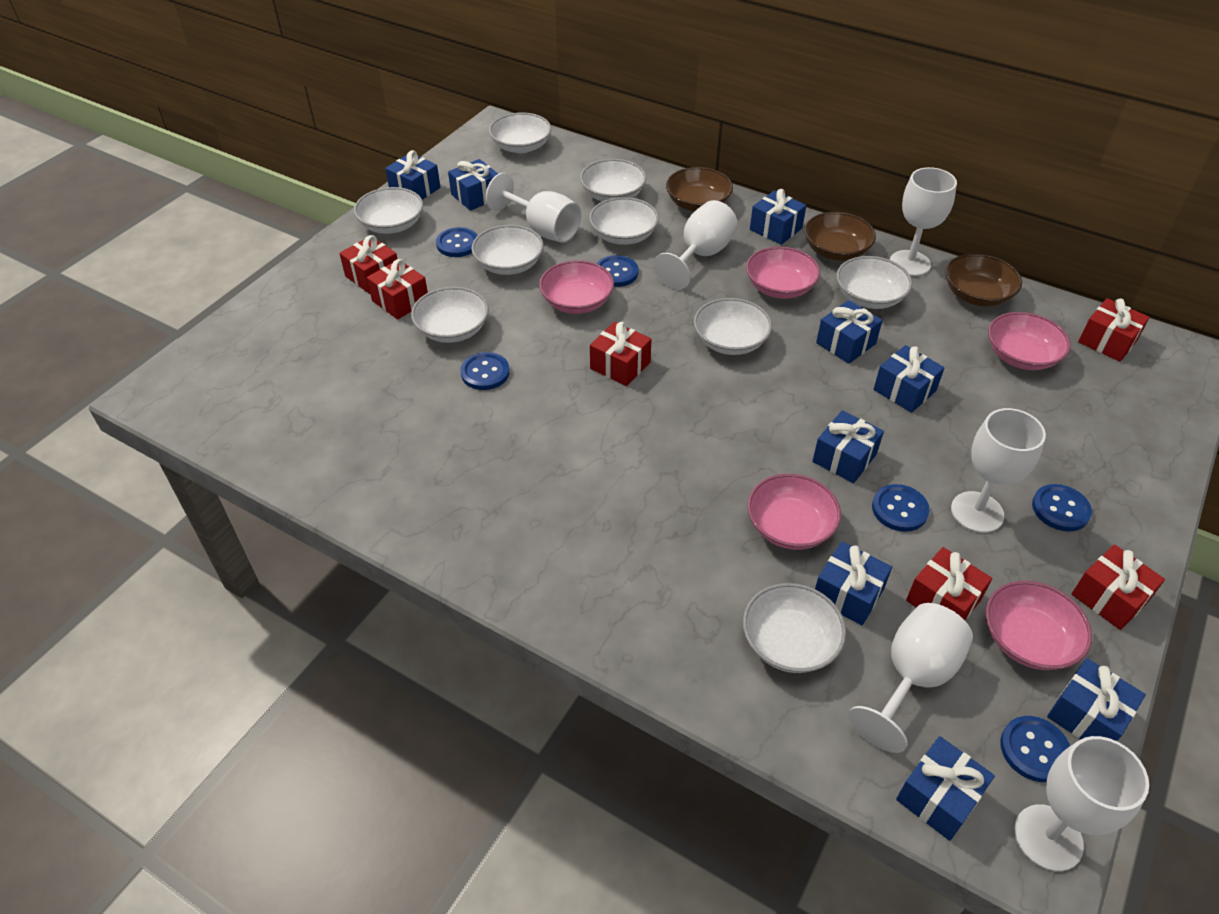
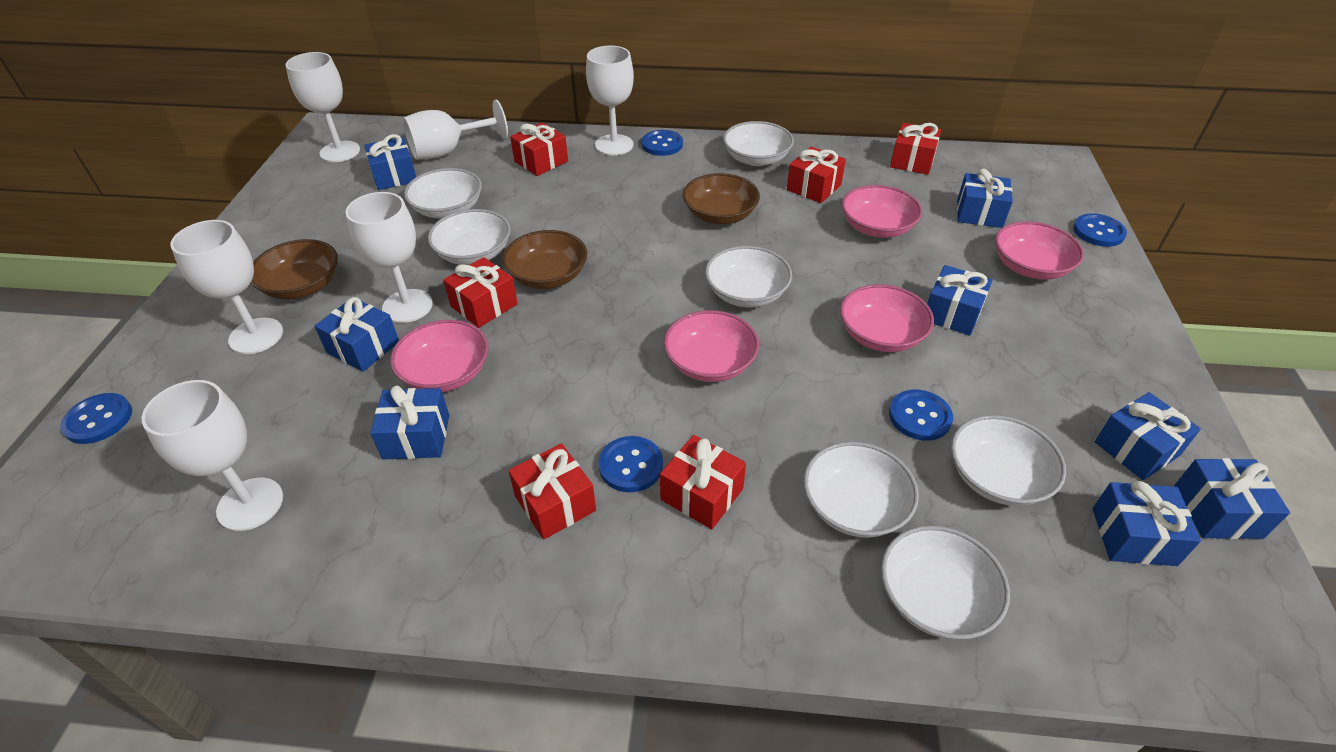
blue button: [436,227,478,257] [460,352,510,390] [596,255,638,287] [872,484,930,532] [1000,716,1070,782] [1032,484,1092,531] = 6 -> [60,393,132,444] [599,436,663,492] [642,130,683,156] [889,390,953,441] [1073,213,1127,247] = 5
blue gift: [385,150,441,200] [448,159,498,211] [750,189,806,245] [812,410,884,483] [815,542,892,625] [816,300,882,364] [873,345,945,413] [896,736,995,841] [1047,658,1146,741] = 9 -> [314,297,399,372] [364,134,416,190] [370,385,449,459] [927,265,993,336] [957,169,1013,228] [1092,481,1201,566] [1095,392,1201,480] [1174,458,1290,539] = 8
white bowl: [354,187,423,234] [411,287,489,343] [471,225,544,275] [489,112,551,153] [580,159,646,202] [589,197,659,245] [694,298,772,355] [743,583,846,673] [836,256,912,309] = 9 -> [404,168,482,218] [428,209,511,265] [705,246,792,308] [723,121,794,166] [804,442,919,538] [881,526,1010,640] [951,415,1066,506] = 7

